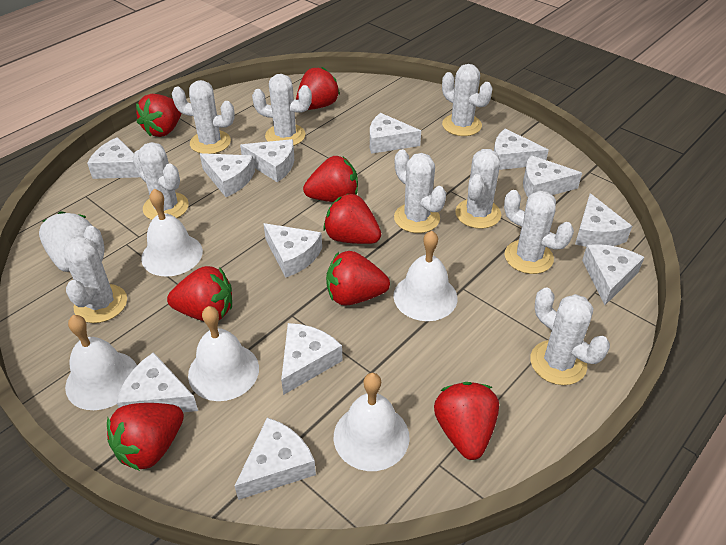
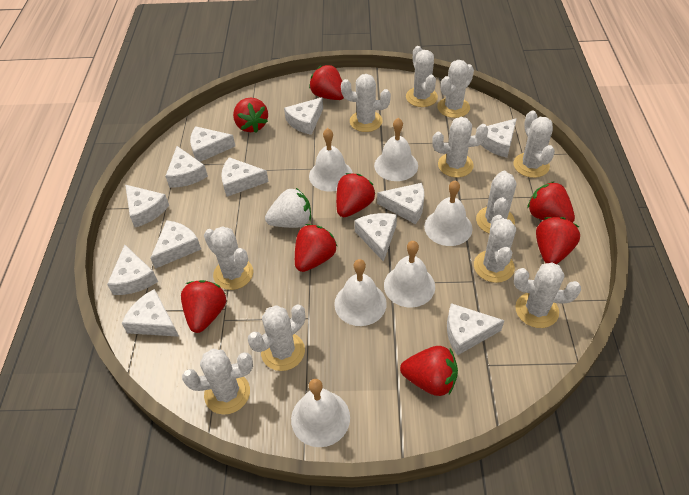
white bell: [65,315,137,410] [141,189,203,277] [188,306,259,401] [334,373,410,471] [393,231,457,321] = 5 -> [291,379,350,447] [309,128,353,192] [334,259,387,326] [374,118,418,181] [384,241,435,307] [424,180,472,246] = 6
white cactus: [63,226,127,323] [133,142,189,220] [172,80,235,154] [252,74,312,146] [394,149,446,233] [442,64,493,136] [455,149,501,229] [504,190,574,274] [530,287,610,385] = 9 -> [182,349,253,415] [204,226,253,290] [248,304,305,371] [341,74,391,132] [406,46,438,107] [432,117,488,178] [438,60,474,118] [474,215,516,283] [476,171,516,234] [513,110,555,178] [514,262,581,328] = 11

